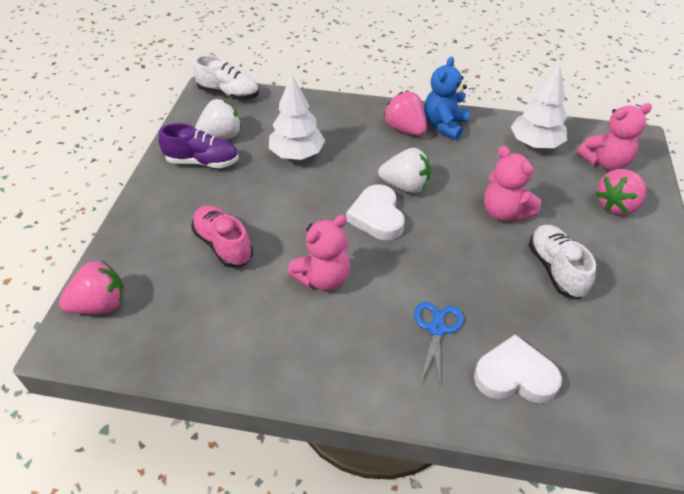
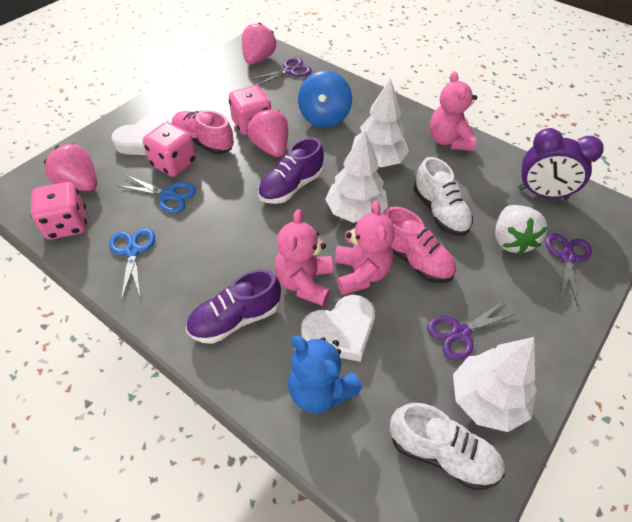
blue scissors: [414,302,464,389] = 1 -> [109,228,155,301] [117,175,196,213] = 2
blue spinning top: none = 0 -> [298,71,352,128] = 1
pink dice: none = 0 -> [31,182,87,240] [143,122,196,177] [229,85,271,135] = 3
pink shoe: [191,205,253,268] = 1 -> [172,110,234,154] [383,206,456,283] = 2
purple clock: none = 0 -> [518,128,603,200] = 1
purple scissors: none = 0 -> [248,58,312,86] [427,300,517,361] [546,233,592,306] = 3
purple shoe: [158,123,239,168] = 1 -> [186,269,281,344] [258,138,324,204] = 2
white strawberry: [195,99,241,140] [378,148,431,193] = 2 -> [495,205,548,255] = 1
white tree: [269,74,325,160] [511,64,567,148] = 2 -> [325,131,388,223] [352,78,409,167] [453,337,538,432] = 3

